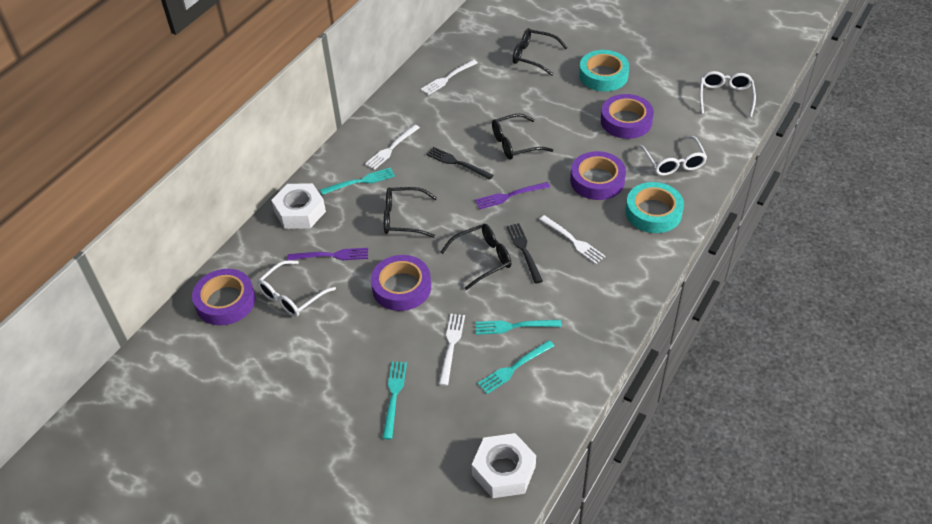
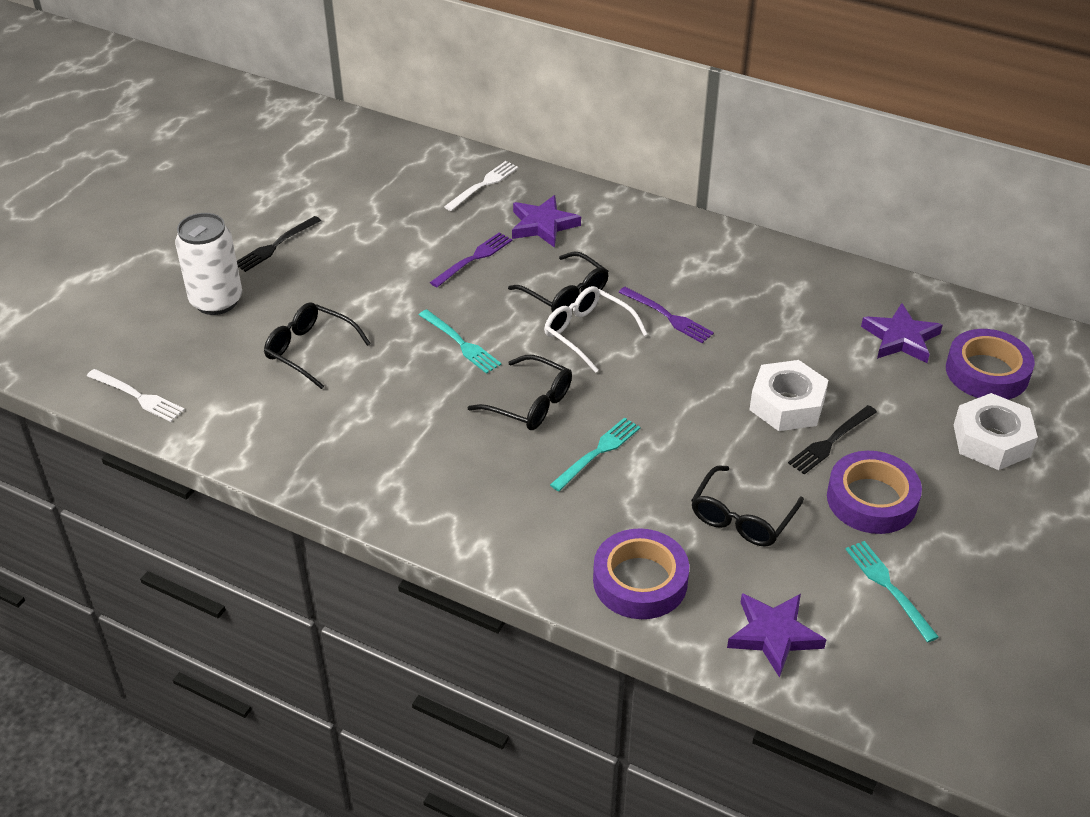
purple star: none = 0 -> [512,195,581,248] [727,593,826,678] [861,303,943,363] = 3
purple tape: [192,269,256,325] [371,255,431,311] [570,151,626,200] [601,94,654,139] = 4 -> [593,528,689,619] [827,451,922,534] [946,329,1035,400] = 3
turquoise fork: [320,167,395,195] [382,362,407,439] [475,320,562,335] [478,340,554,394] = 4 -> [419,309,502,374] [550,417,640,491] [845,541,939,642] = 3
turquoise tape: [579,50,629,92] [626,182,684,233] = 2 -> none = 0
white can: none = 0 -> [175,213,242,315] = 1
white fork: [365,125,420,170] [421,59,478,95] [439,314,465,386] [539,215,605,264] = 4 -> [87,369,185,422] [444,161,519,211] = 2
white glasses: [257,260,336,317] [639,136,707,176] [700,71,756,117] = 3 -> [544,286,648,373] = 1

